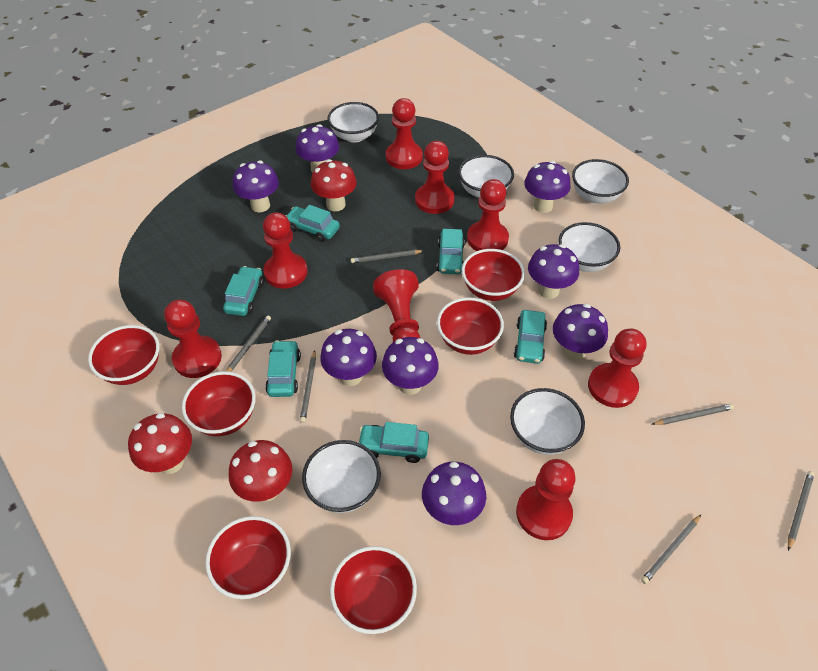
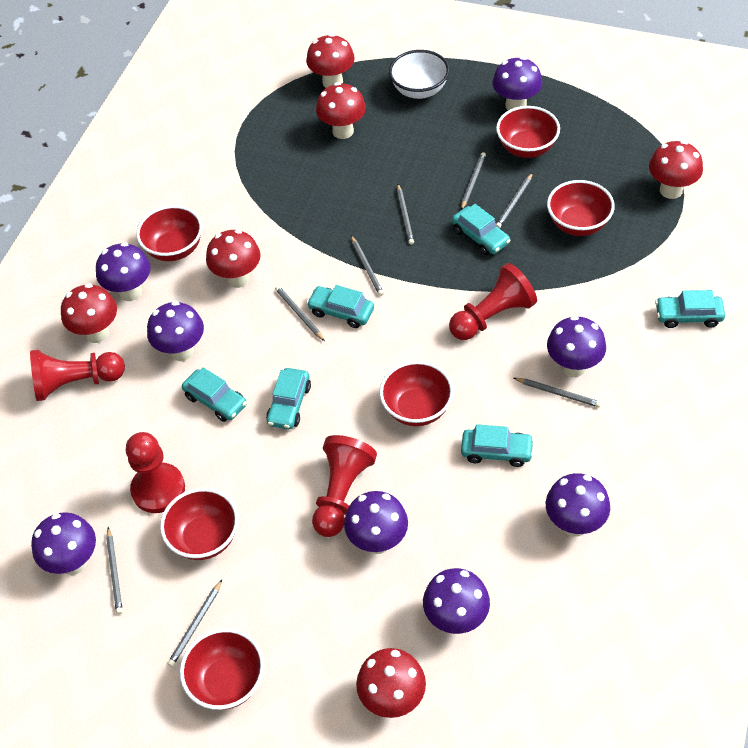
grey pencil: [226,316,271,372] [300,350,316,423] [351,250,423,263] [641,515,701,584] [652,404,734,425] [788,471,814,551] = 6 -> [106,527,123,614] [167,580,222,667] [275,286,325,341] [351,236,384,296] [397,184,414,245] [461,152,486,210] [496,173,533,228] [514,378,601,407] = 8
red mushroom: [128,413,192,474] [229,440,292,502] [311,159,357,211] = 3 -> [61,283,117,343] [206,229,261,288] [306,34,355,88] [316,82,366,139] [356,648,426,718] [649,140,703,199] = 6
red pawn: [164,299,222,378] [263,212,307,289] [373,269,420,342] [386,98,423,169] [415,141,455,214] [467,179,509,251] [516,459,576,540] [588,329,647,408] = 8 -> [30,350,125,401] [126,432,185,513] [312,435,377,537] [449,263,537,340] = 4
white bowl: [302,440,381,513] [327,102,379,143] [458,155,514,198] [510,388,585,455] [559,222,620,272] [572,159,629,204] = 6 -> [389,50,450,99] = 1

